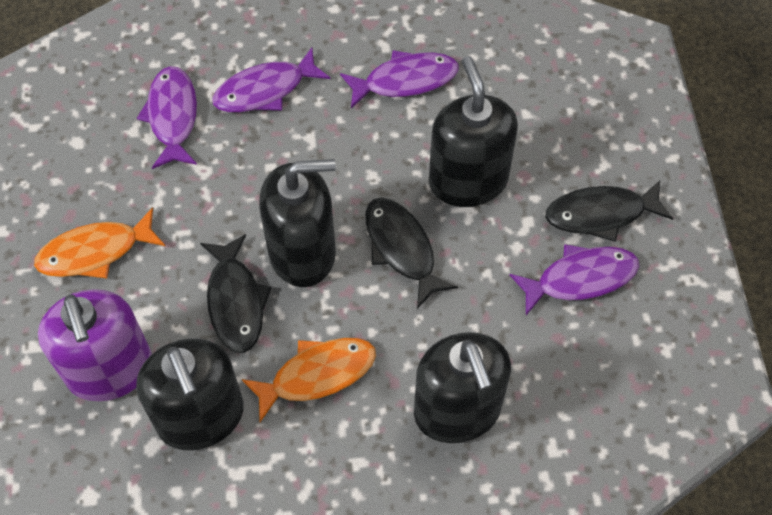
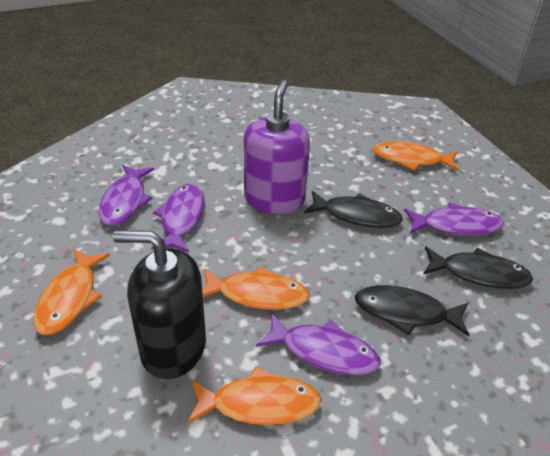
black soap dispenser: [136,338,244,450] [259,159,336,287] [414,332,511,443] [429,56,518,207] = 4 -> [113,230,206,379] = 1
orange fish: [34,207,165,278] [242,338,376,422] = 2 -> [34,249,110,335] [187,367,322,425] [202,266,310,310] [373,141,459,171] = 4

